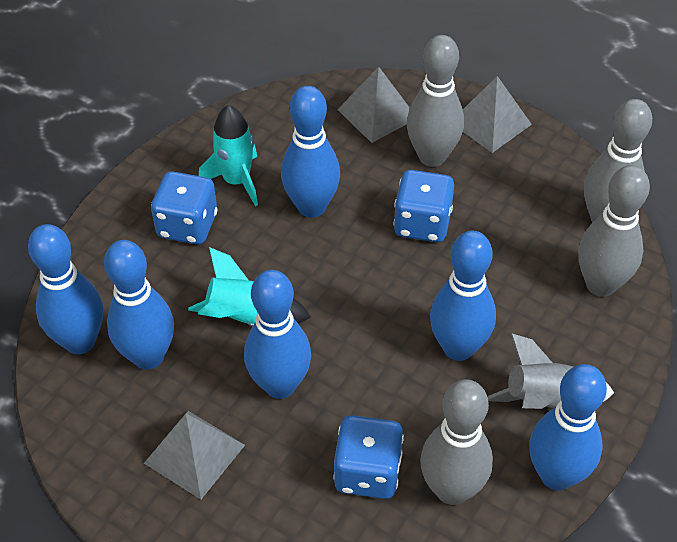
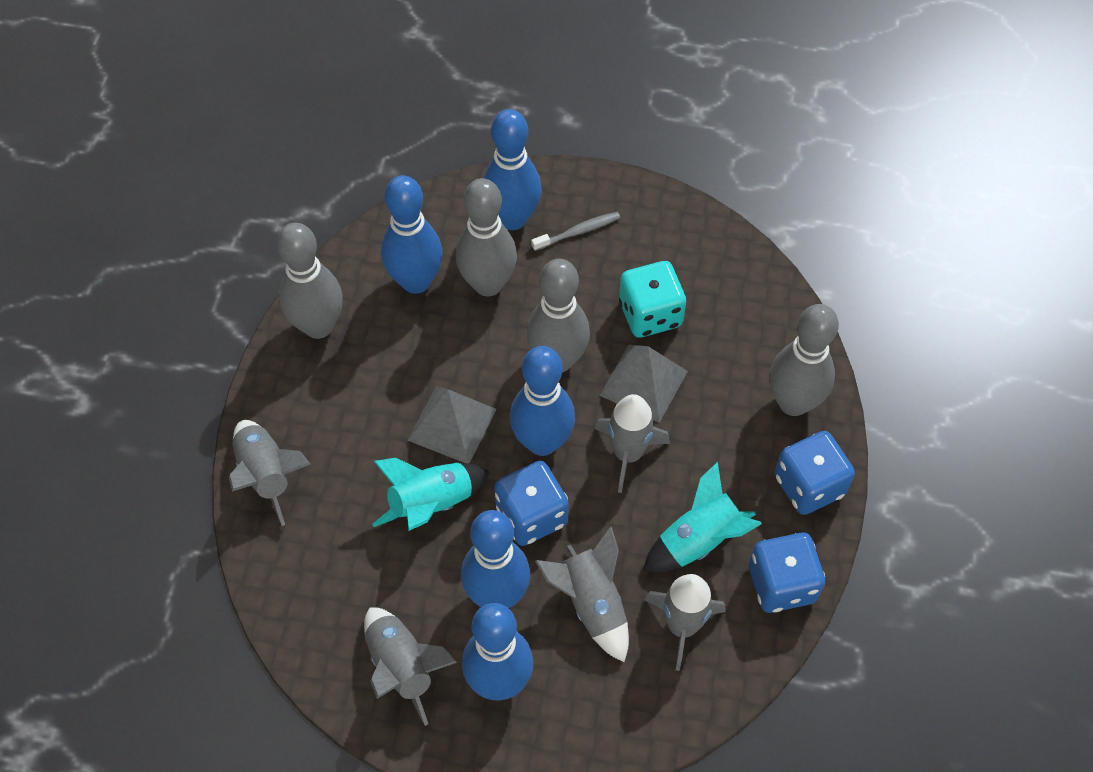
blue bowling pin: [28,224,103,354] [104,240,174,370] [244,270,311,399] [281,86,340,218] [430,231,496,361] [529,364,607,490] = 6 -> [381,175,443,294] [461,510,530,608] [462,603,533,701] [483,109,542,230] [510,346,575,456] = 5
grey pyramid: [144,411,245,499] [337,67,410,143] [463,76,532,153] = 3 -> [407,386,497,464] [599,345,688,423] = 2
grey rocket: [487,333,614,409] = 1 -> [229,420,311,526] [364,607,457,726] [535,527,629,662] [595,394,670,493] [645,574,725,671] = 5
grey toothbrush: none = 0 -> [531,212,620,251] = 1
turquoise dice: none = 0 -> [619,261,686,337] = 1

